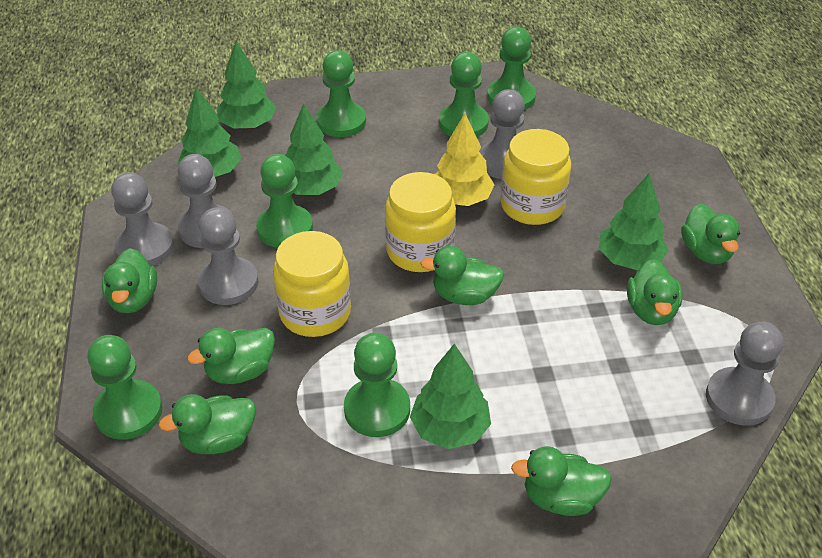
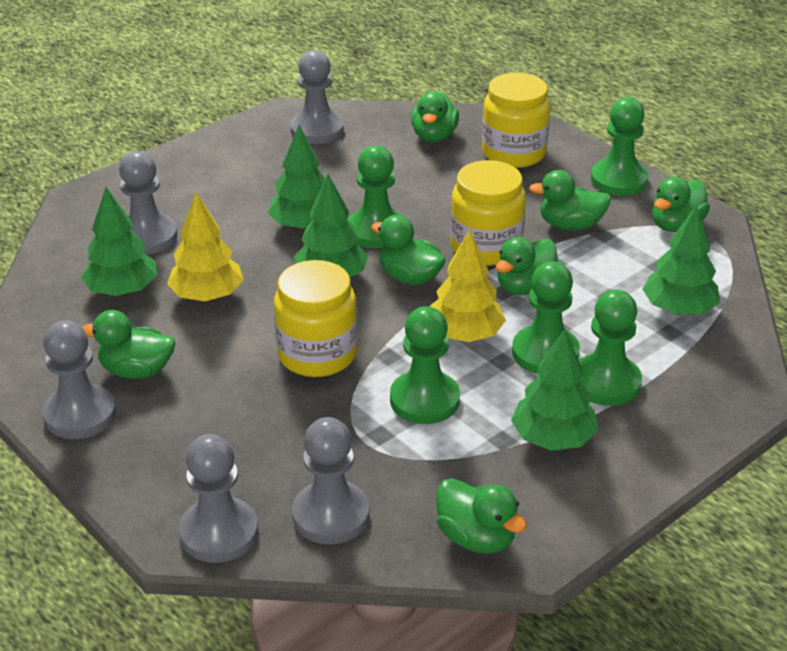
green pawn: [88,335,163,440] [256,154,313,248] [316,50,366,137] [344,333,410,437] [439,52,489,137] [487,27,536,110] = 6 -> [348,146,402,249] [390,306,460,424] [512,261,580,374] [578,290,642,406] [591,97,648,196] = 5
yellow tree: [435,113,495,206] = 1 -> [167,192,244,301] [430,229,506,342] = 2

